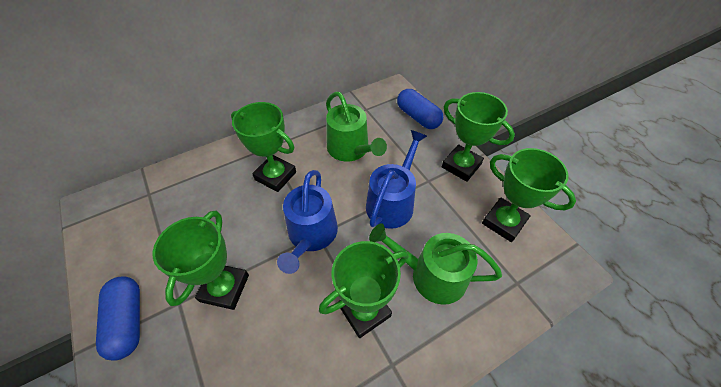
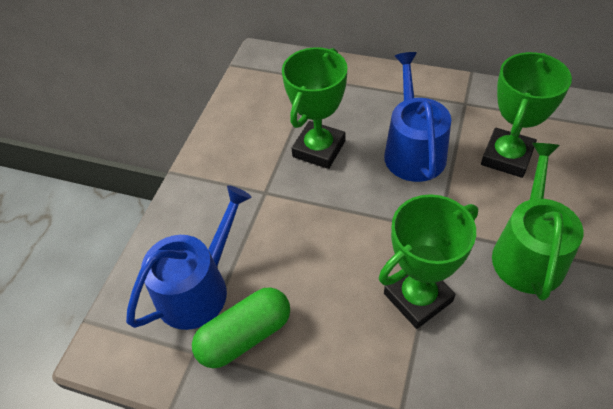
blue capsule: [96,276,140,361] [397,89,443,129] = 2 -> none = 0
green capsule: none = 0 -> [192,287,290,368] = 1
green trophy: [153,210,249,310] [231,102,296,192] [319,241,408,338] [442,92,515,182] [482,148,576,242] = 5 -> [282,47,348,169] [379,194,478,329] [481,52,572,178] = 3
green watering can: [326,92,387,161] [369,223,502,305] = 2 -> [492,143,584,301] = 1

